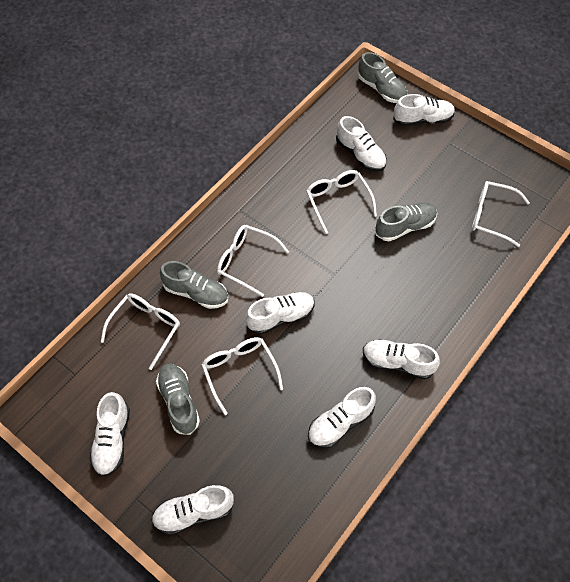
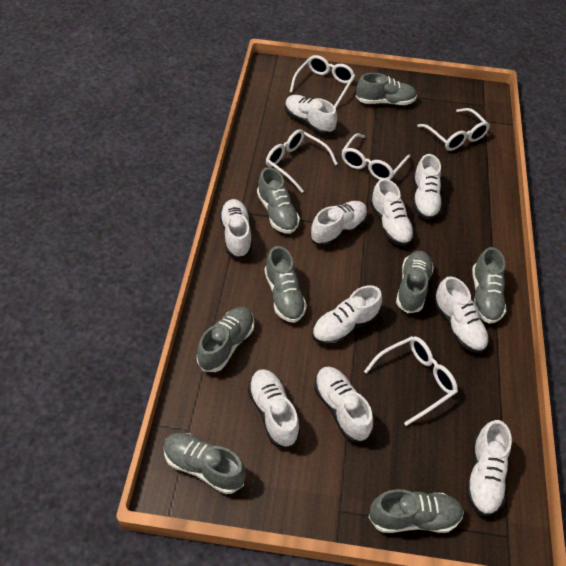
grey shoe: [156,364,200,435] [160,261,228,309] [358,52,407,103] [376,203,437,241] = 4 -> [163,433,246,494] [197,307,254,372] [257,167,300,234] [264,246,307,323] [356,73,417,105] [368,489,464,533] [396,251,434,313] [472,247,506,324] = 8
white shoe: [89,392,130,477] [151,485,234,535] [245,292,315,335] [308,387,376,448] [336,116,387,172] [363,339,440,379] [393,94,455,126] = 7 -> [220,199,252,259] [248,369,300,448] [285,95,337,135] [310,201,368,246] [312,285,382,345] [314,366,373,442] [370,179,415,246] [413,154,443,220] [433,276,489,353] [466,420,512,516] = 10

